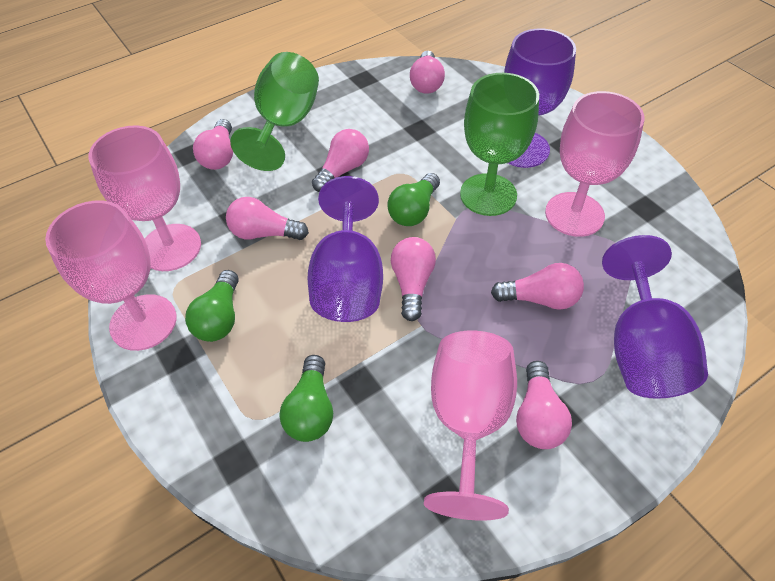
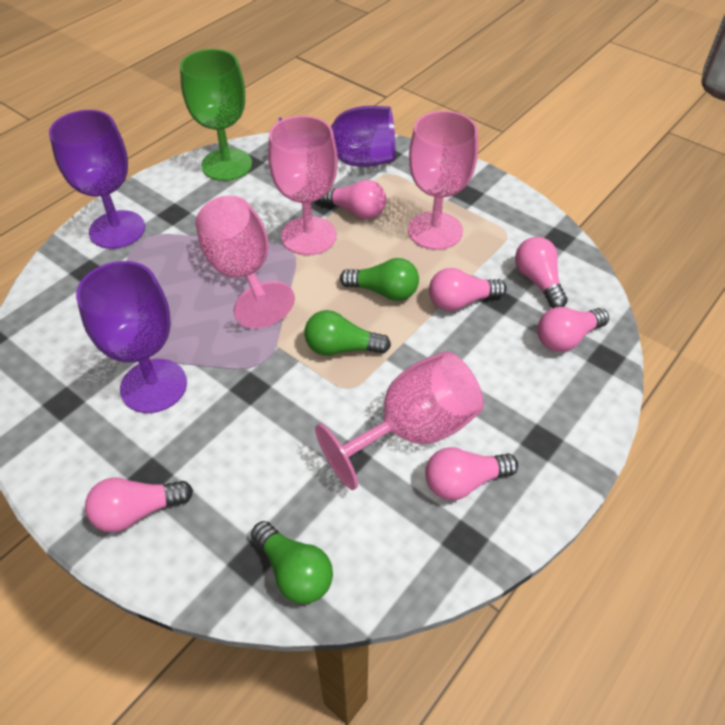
green goblet: [230,52,319,171] [460,73,539,216] = 2 -> [180,49,252,181] = 1
pink light bulb: [193,119,233,170] [226,197,309,240] [312,129,369,192] [391,237,436,321] [410,51,445,94] [491,263,584,310] [516,361,572,449] = 7 -> [85,477,193,533] [319,180,386,219] [425,447,518,500] [429,268,507,311] [515,237,568,308] [537,307,609,352] = 6

